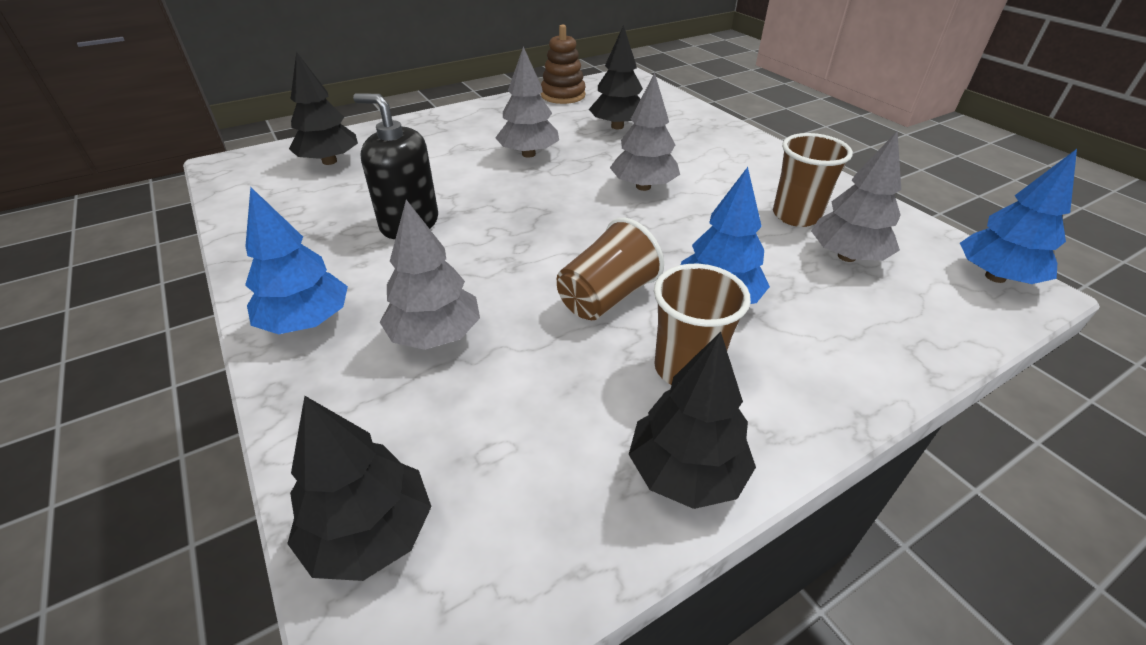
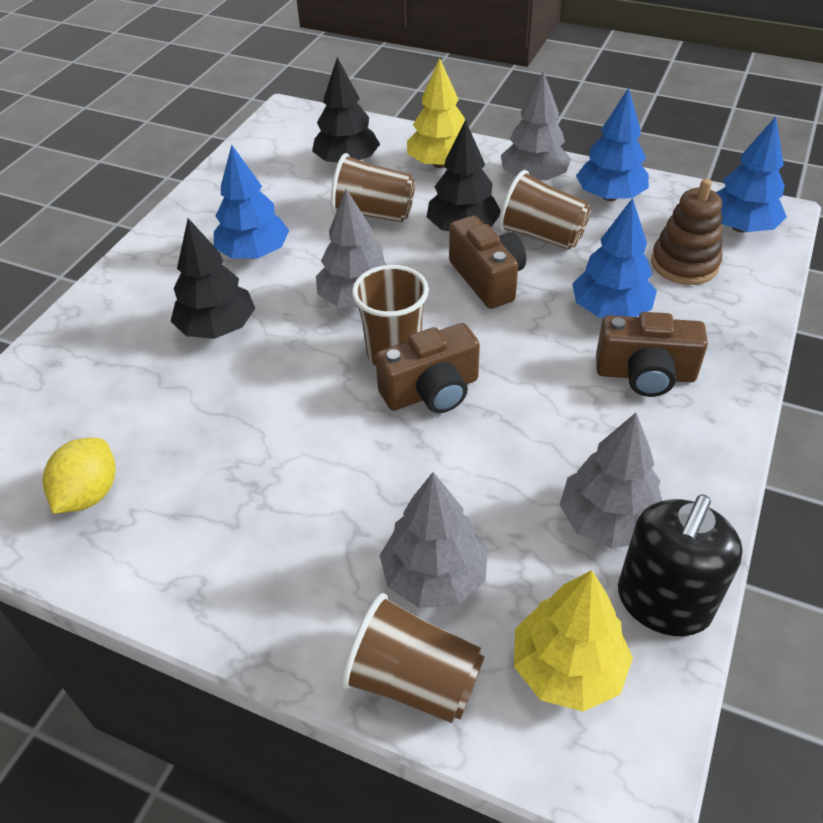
black tree: [287,396,432,581] [289,52,358,165] [589,25,643,129] [629,332,756,509] = 4 -> [171,218,255,339] [312,57,380,162] [427,120,501,231] = 3
blue tree: [245,187,348,334] [681,167,770,304] [960,149,1077,284] = 3 -> [214,145,289,259] [572,198,657,318] [576,88,649,201] [716,117,787,233] = 4
brown camera: none = 0 -> [375,323,480,413] [449,216,526,309] [596,312,708,397] = 3
brown cup: [557,218,664,320] [654,264,751,385] [773,133,853,227] = 3 -> [331,153,415,222] [341,593,485,723] [352,265,429,366] [499,170,591,250] = 4
yellow lemon: none = 0 -> [42,438,115,514] = 1
yellow tree: none = 0 -> [407,58,465,168] [514,570,633,712] = 2

